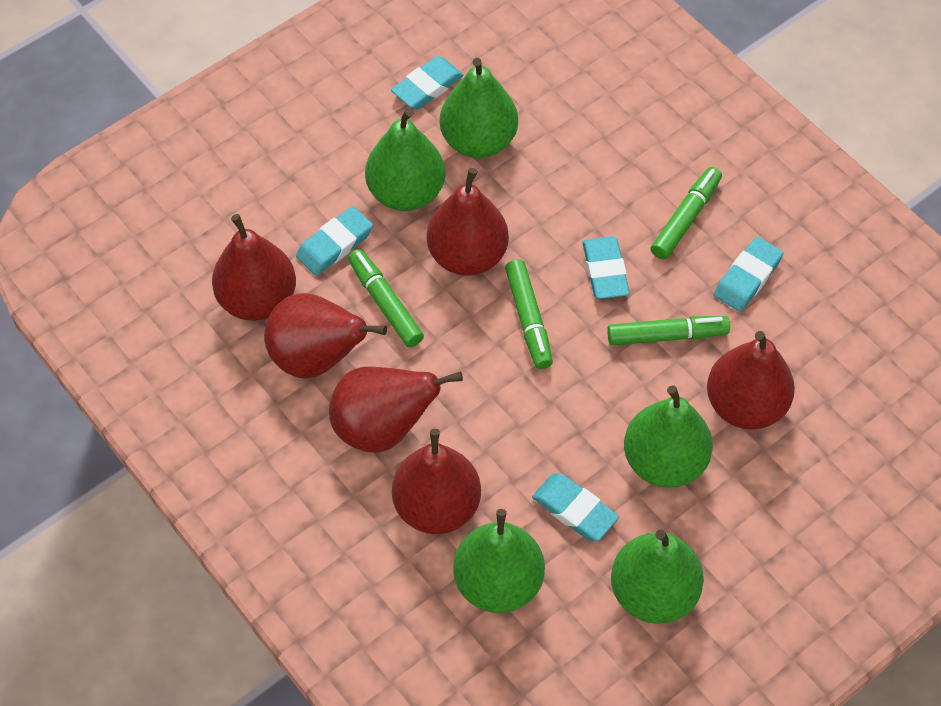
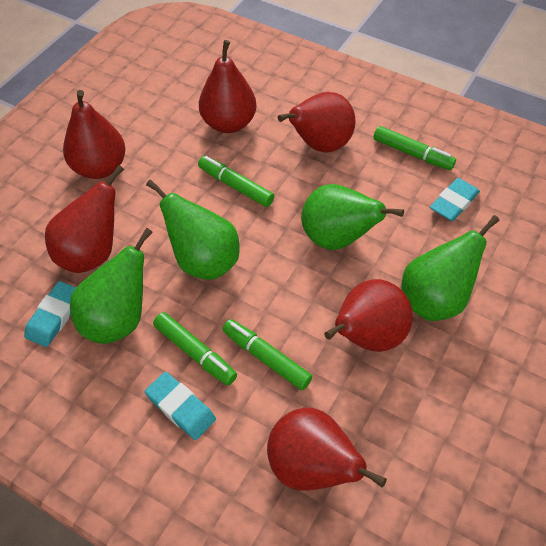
green pear: [365,108,445,211] [440,58,518,158] [453,509,545,613] [611,529,704,624] [624,385,713,488] = 5 -> [70,228,153,344] [146,179,240,280] [301,184,404,250] [402,215,499,321] = 4
turquoise eraser: [296,206,373,276] [391,56,464,109] [532,473,619,541] [583,237,630,299] [714,237,784,312] = 5 -> [24,281,76,347] [145,372,216,440] [430,178,480,221] = 3

